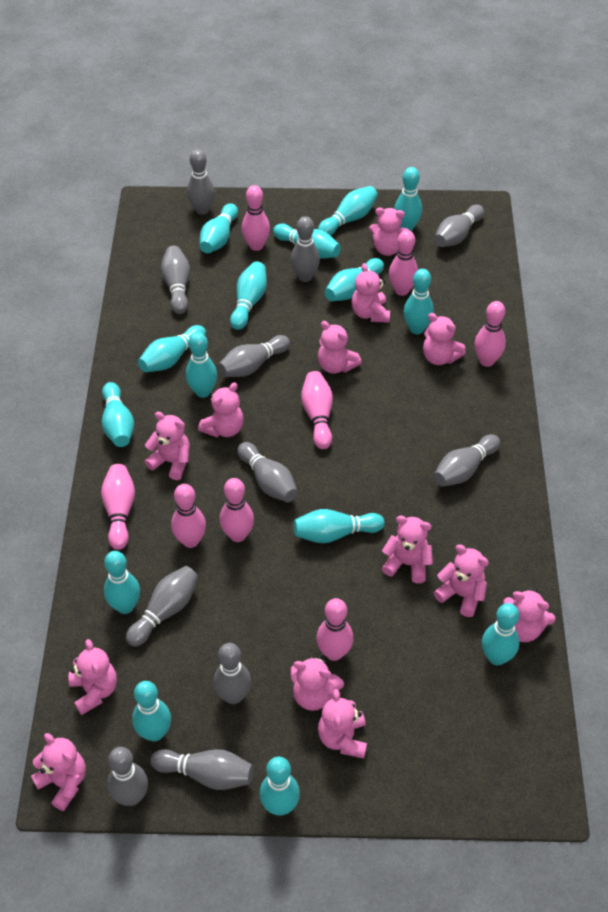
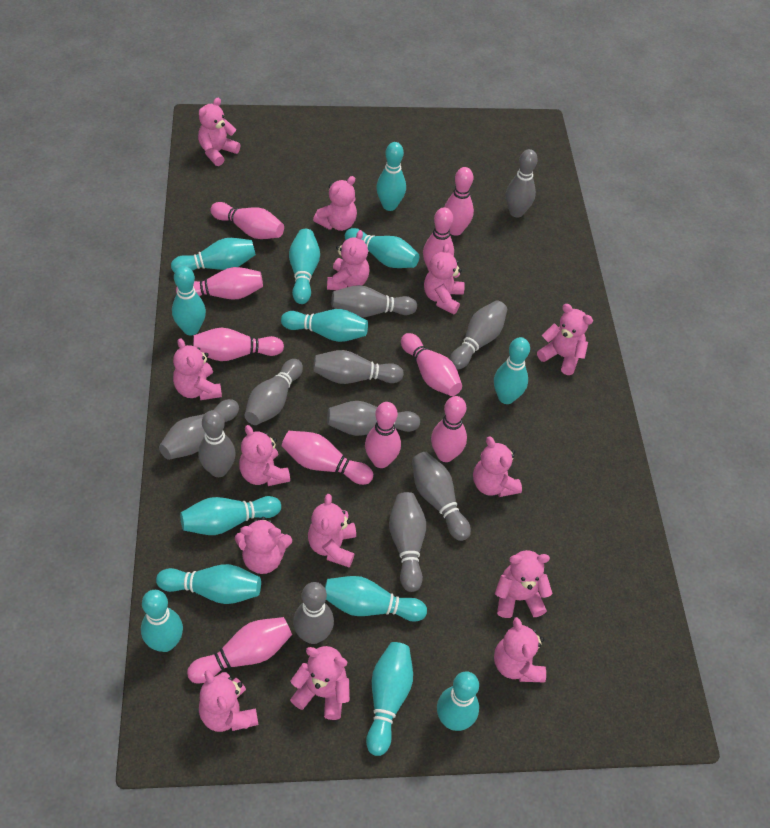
pink bowling pin: [101,464,135,550] [171,484,206,548] [219,478,254,542] [242,185,270,251] [301,371,333,449] [316,598,353,661] [389,230,418,296] [474,301,506,367] = 8 -> [176,267,263,300] [187,617,292,683] [193,328,284,361] [210,202,284,239] [281,431,373,485] [365,402,401,468] [401,333,462,396] [423,207,454,271] [431,396,467,462] [445,167,474,236] = 10
pink teddy bear: [31,733,86,811] [69,639,117,715] [145,412,190,480] [198,382,244,437] [290,656,344,711] [318,321,362,374] [318,689,367,758] [351,263,390,323] [369,208,409,256] [382,516,433,583] [423,313,466,365] [434,544,489,617] [503,589,555,642] = 13 -> [173,338,222,400] [198,98,241,166] [199,670,258,732] [235,517,292,574] [239,425,290,486] [290,646,350,720] [308,494,356,567] [313,176,357,231] [327,230,370,290] [424,244,465,314] [473,436,522,497] [494,617,546,682] [495,550,553,618] [537,304,593,375] = 14
turquoise bowling pin: [102,382,134,447] [104,551,140,614] [132,681,171,741] [138,325,206,372] [186,332,217,398] [200,203,238,253] [230,261,267,330] [259,756,300,816] [273,224,341,259] [293,509,385,543] [318,186,378,236] [325,258,384,301] [394,167,422,231] [403,269,434,334] [482,603,519,666] = 15 -> [141,590,183,652] [156,564,261,604] [171,238,256,273] [172,266,206,336] [180,496,281,535] [281,309,368,342] [289,229,320,304] [325,576,427,622] [345,228,419,268] [366,642,413,756] [376,142,406,211] [437,671,479,731] [494,337,530,404] = 13

